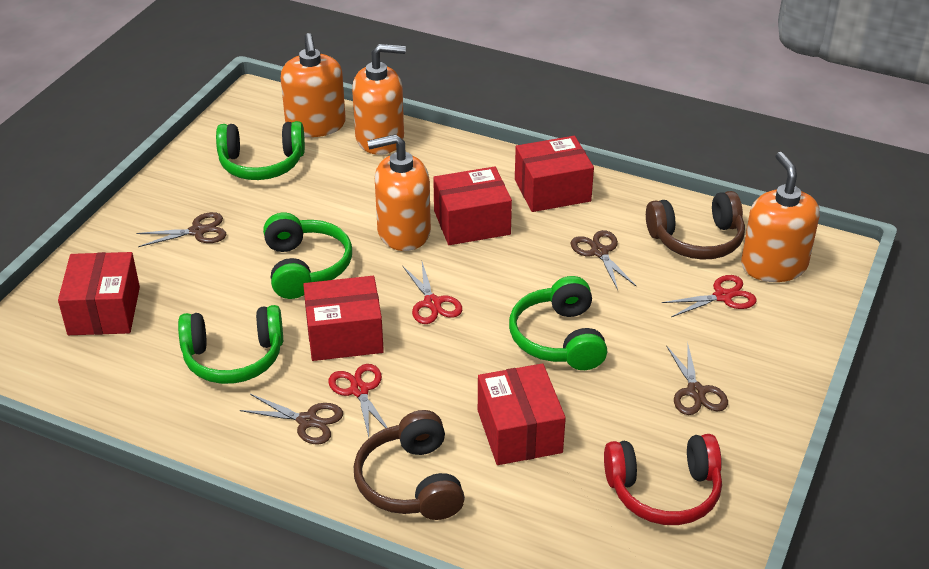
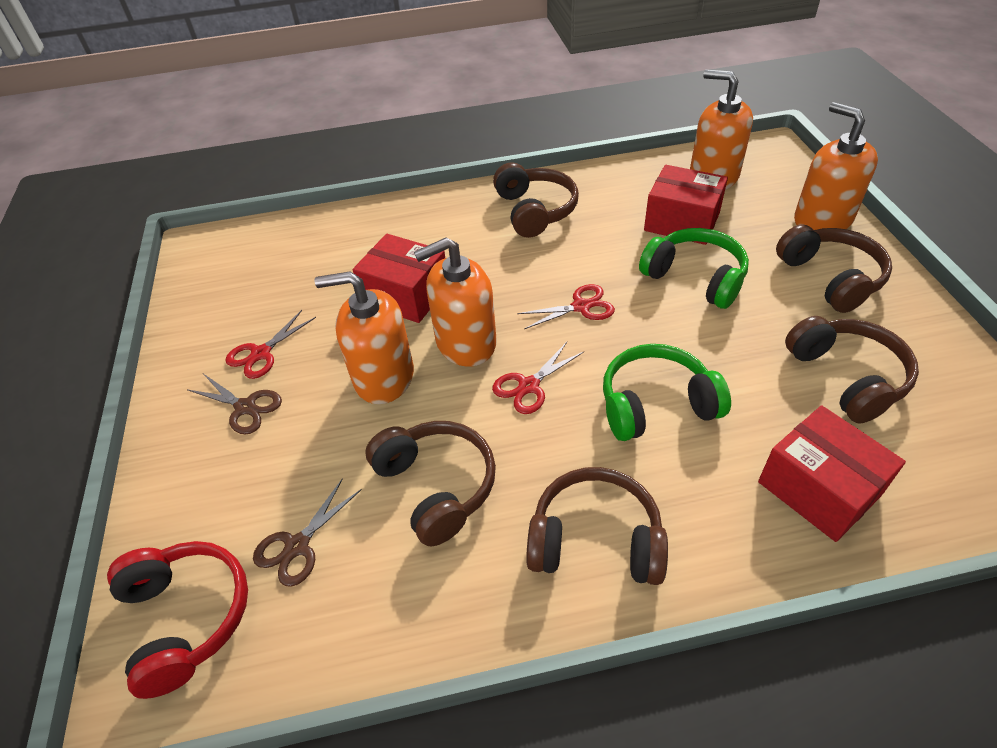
brown headphones: [354,410,465,520] [646,191,745,260] = 2 -> [365,421,496,546] [493,162,579,238] [526,467,668,585] [776,224,892,313] [785,316,919,423] = 5
brown scissors: [136,212,227,247] [240,394,343,444] [571,230,637,290] [666,342,728,415] = 4 -> [188,374,282,435] [253,478,362,587] = 2
green headphones: [178,305,283,384] [216,121,305,180] [263,212,352,299] [509,276,607,370] = 4 -> [603,344,731,441] [639,228,749,309] = 2
red box: [58,252,140,335] [303,276,384,361] [433,166,512,245] [478,363,566,465] [515,136,594,212] = 5 -> [353,234,445,323] [644,165,728,245] [758,405,906,542] = 3

